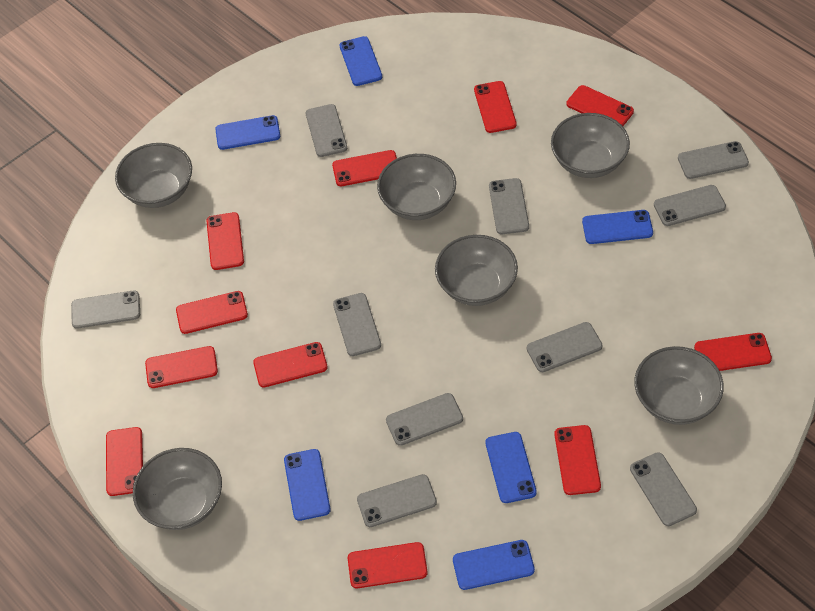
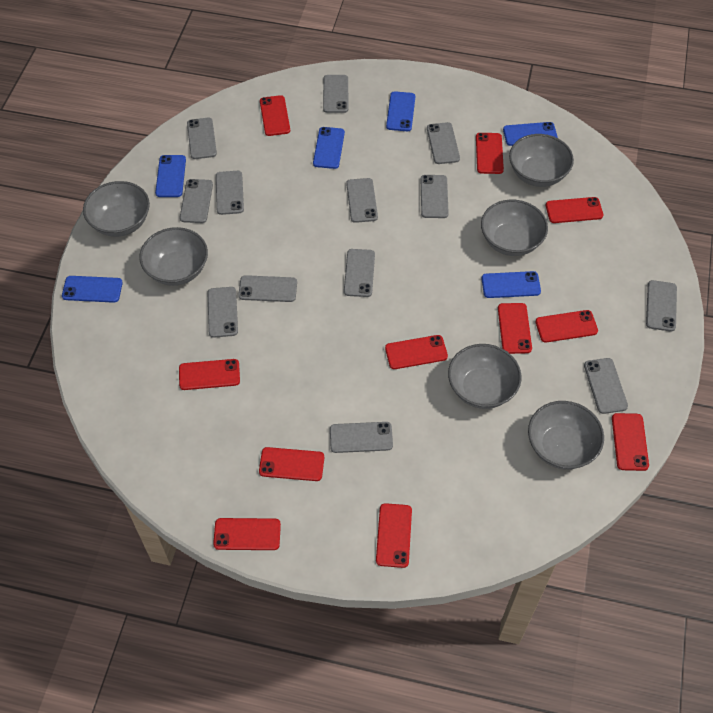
grey phone: [71,290,140,329] [306,104,347,157] [333,293,381,356] [357,474,437,527] [386,393,463,446] [489,178,529,234] [527,322,602,372] [630,452,697,526] [654,185,726,226] [678,141,749,179] = 10 -> [180,179,213,223] [187,117,217,159] [207,287,238,338] [216,171,244,215] [238,275,297,302] [323,75,348,113] [330,422,393,453] [344,249,375,297] [346,178,378,223] [421,175,449,218] [427,122,460,164] [584,358,628,414] [646,280,677,332] = 13

